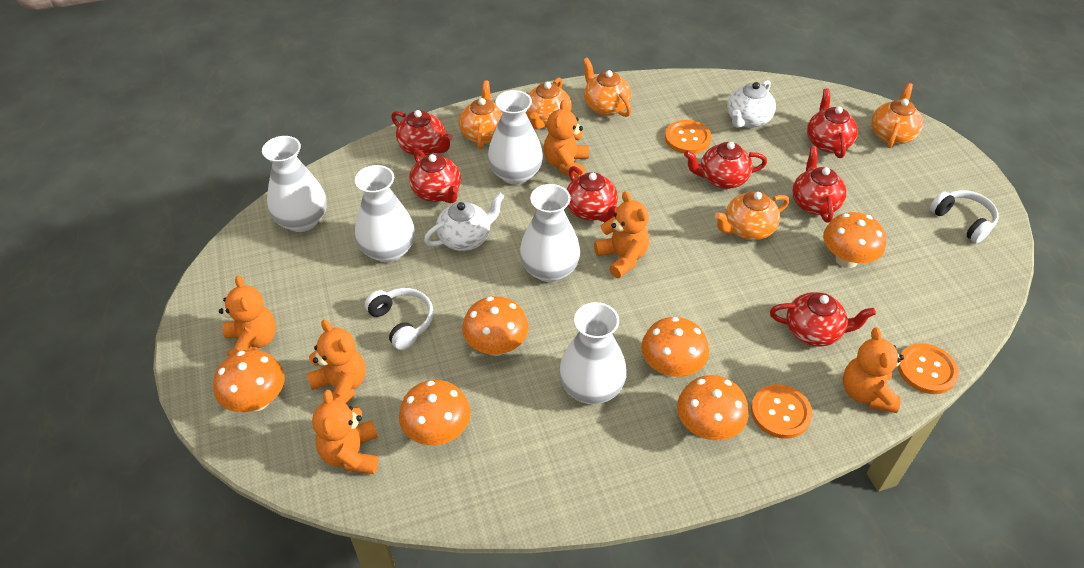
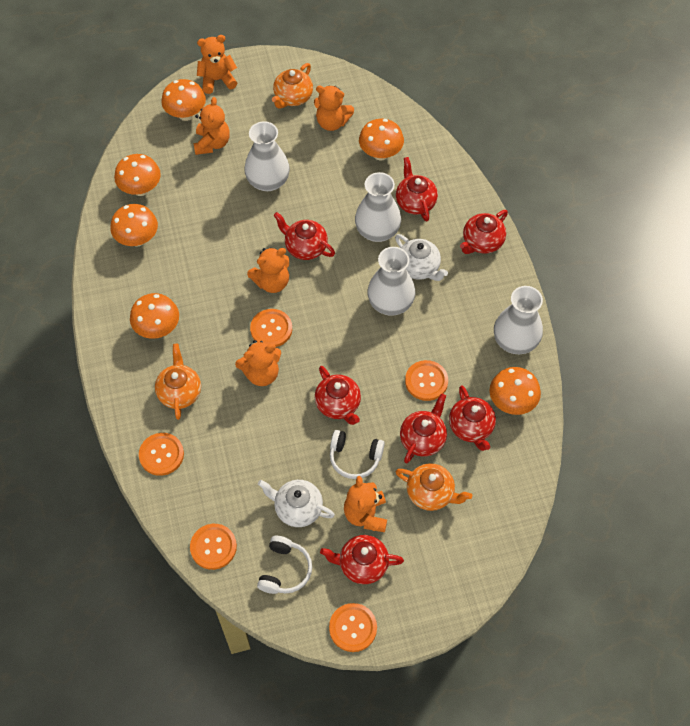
orange button: [665,120,711,154] [751,384,812,439] [898,343,959,394] = 3 -> [139,433,184,476] [190,524,237,570] [250,309,292,347] [329,603,377,652] [405,360,448,401] = 5
orange teapot: [459,80,503,149] [526,77,571,130] [583,58,631,117] [714,191,789,240] [871,83,923,148] = 5 -> [155,344,201,420] [272,63,313,109] [396,463,472,511] = 3
white vase: [262,136,327,232] [355,165,415,263] [488,90,543,185] [520,184,580,282] [559,302,627,404] = 5 -> [244,121,290,191] [355,172,401,242] [367,247,415,316] [494,286,543,354] = 4

